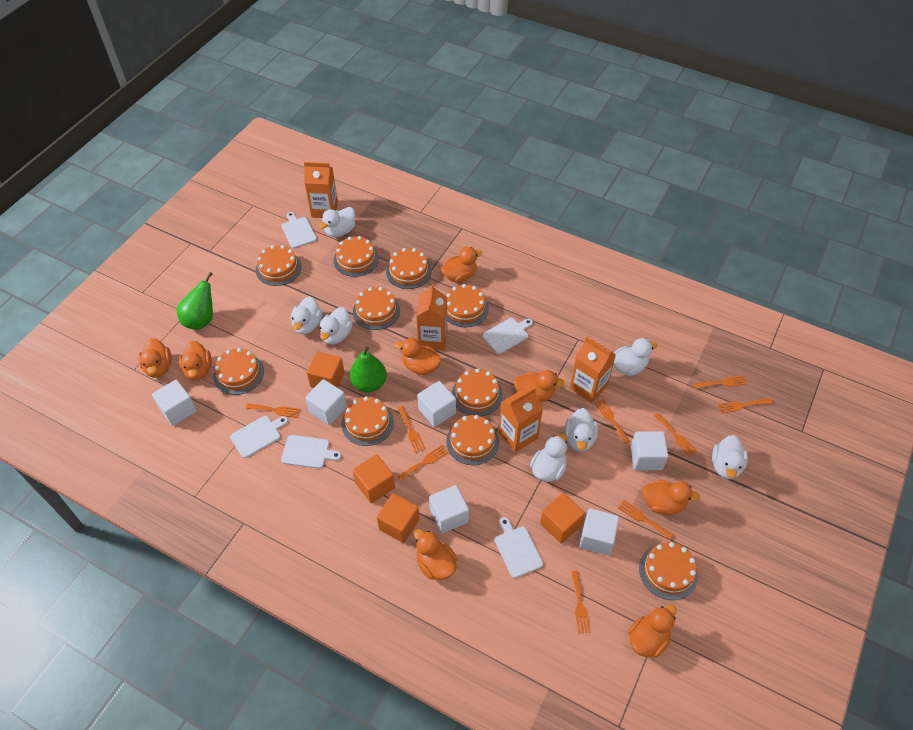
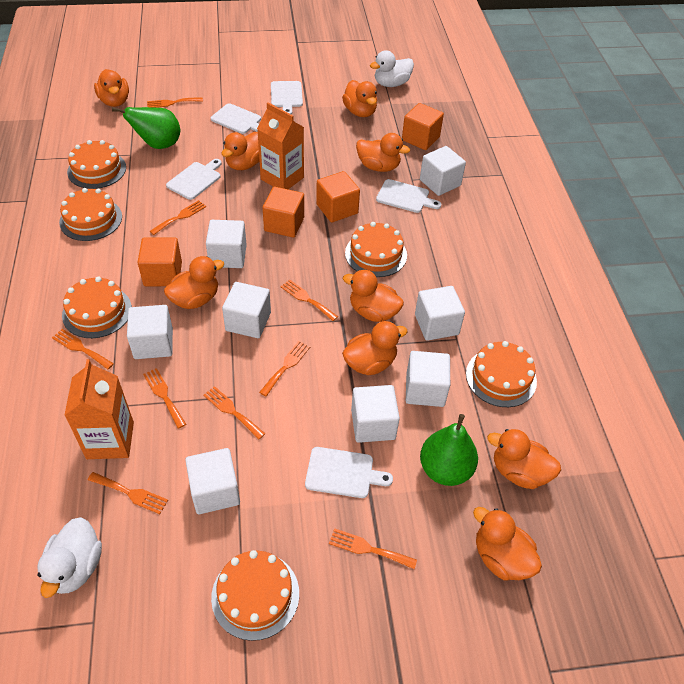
orange cake: [213,348,264,395] [256,245,302,286] [334,236,379,277] [342,396,394,446] [353,287,400,330] [386,248,432,289] [446,284,489,327] [446,415,499,465] [452,368,503,416] [639,542,698,600] = 10 -> [59,188,122,241] [62,276,132,338] [67,140,126,189] [211,550,299,641] [345,222,407,277] [466,341,537,407] = 6
orange carton: [304,162,338,218] [416,284,447,350] [499,387,543,452] [570,337,616,403] = 4 -> [64,359,134,459] [257,103,304,189] = 2
orange duck: [138,338,171,378] [179,341,212,380] [395,338,442,375] [414,529,457,580] [441,247,482,283] [514,370,565,402] [628,605,677,658] [642,480,700,515] = 8 -> [94,69,129,107] [164,256,224,309] [222,132,260,170] [342,80,377,117] [342,321,408,375] [343,270,404,322] [356,133,410,172] [473,507,542,580] [487,429,561,489] = 9
white cube: [152,380,197,426] [305,379,347,425] [417,381,456,427] [429,485,469,533] [579,508,619,555] [631,431,668,470] = 6 -> [127,305,173,359] [185,448,240,514] [206,220,247,268] [222,282,271,338] [351,385,400,443] [406,351,450,407] [415,286,465,341] [420,146,466,196] = 8
white duck: [291,296,322,334] [319,207,355,237] [320,307,353,345] [530,434,567,482] [565,408,598,452] [613,338,657,376] [712,435,748,479] = 7 -> [37,517,102,598] [370,50,414,87] = 2

